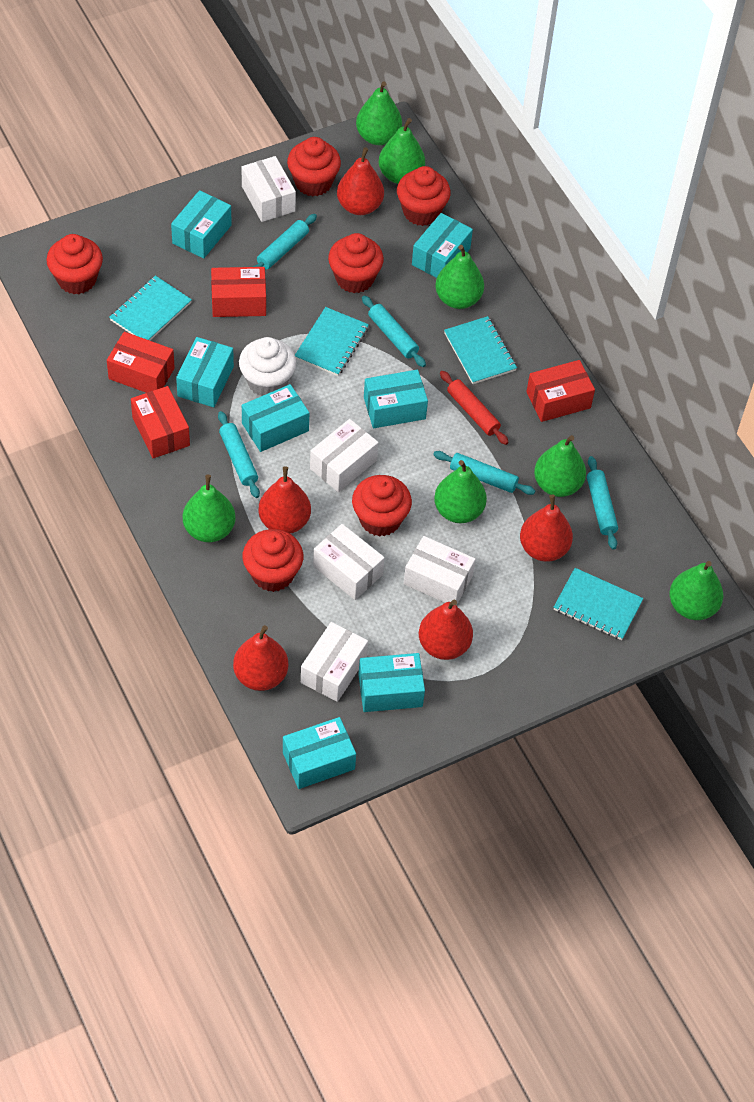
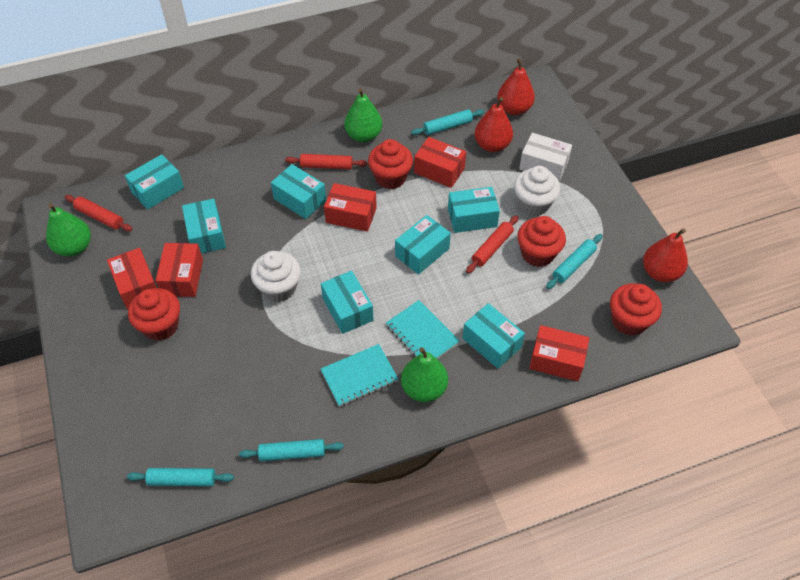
green pear: [183,475,236,542] [356,81,402,145] [379,118,425,184] [434,460,487,523] [436,245,484,309] [534,435,586,497] [669,561,723,620] = 7 -> [46,203,91,257] [344,88,382,142] [401,347,448,402] = 3
red box: [107,332,175,393] [131,386,190,458] [211,267,266,317] [526,360,595,422] = 4 -> [107,248,157,309] [156,243,203,297] [324,183,377,232] [414,137,466,188] [529,325,589,381] = 5
red cupcake: [46,234,103,294] [242,529,303,592] [287,137,341,196] [328,233,384,293] [352,475,412,537] [397,166,451,226] = 6 -> [128,288,180,341] [368,139,413,189] [517,216,566,267] [610,283,662,336] = 4
red pear: [233,625,288,691] [258,466,311,534] [337,147,384,215] [419,600,473,660] [520,495,573,562] = 5 -> [475,97,513,152] [497,58,535,115] [643,228,688,282] = 3
red rolling pin: [440,371,509,445] = 1 -> [65,195,132,232] [285,154,367,170] [466,215,519,273] = 3
turquoise notebook: [109,276,192,341] [295,307,369,376] [444,316,517,384] [554,568,643,640] = 4 -> [320,344,398,407] [386,300,460,359] = 2
turquoise rolling pin: [218,411,260,498] [253,214,317,270] [362,295,426,367] [433,451,535,495] [587,456,618,550] = 5 -> [127,468,234,486] [239,439,344,461] [411,109,484,135] [546,234,603,289] = 4
white box: [242,156,296,222] [301,622,368,702] [310,419,378,492] [313,524,385,600] [404,536,476,605] = 5 -> [519,133,572,182] = 1
white cupcake: [239,337,296,396] = 1 -> [251,251,301,302] [514,166,560,216] = 2

